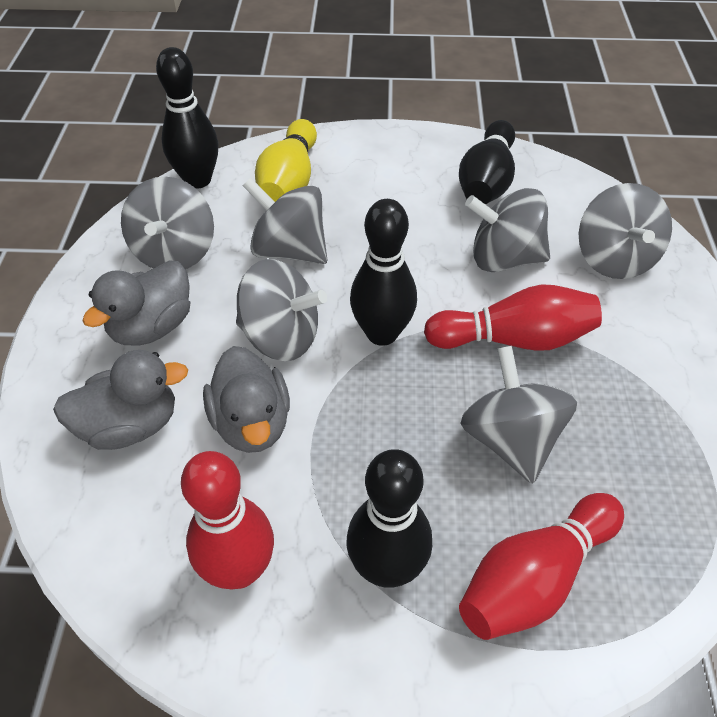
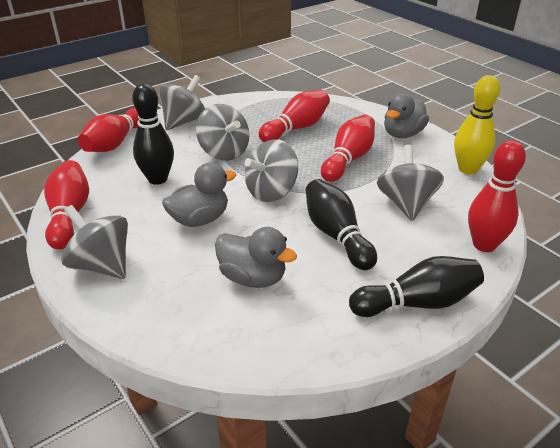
black bowling pin: [156,47,219,189] [347,449,432,588] [350,199,417,346] [459,120,515,204] = 4 -> [132,84,174,185] [306,179,377,270] [349,256,484,317] = 3
grey spinning top: [121,176,214,269] [236,259,327,361] [243,178,327,264] [460,346,577,484] [465,188,550,272] [579,183,672,279] = 6 -> [61,205,128,279] [159,75,205,130] [196,104,249,161] [245,139,298,202] [377,145,444,221] = 5
red bowling pin: [181,451,274,589] [424,284,602,351] [459,493,624,640] = 3 -> [44,160,89,250] [78,107,139,152] [259,90,330,142] [321,115,375,182] [468,140,526,252] = 5

